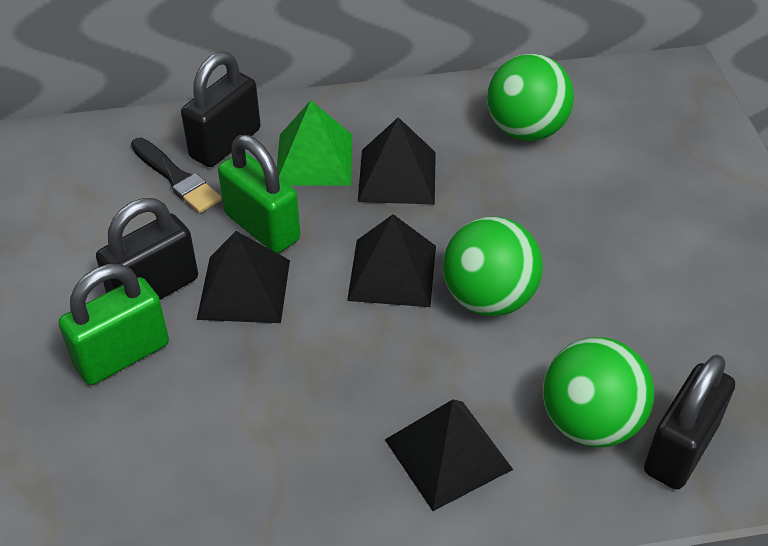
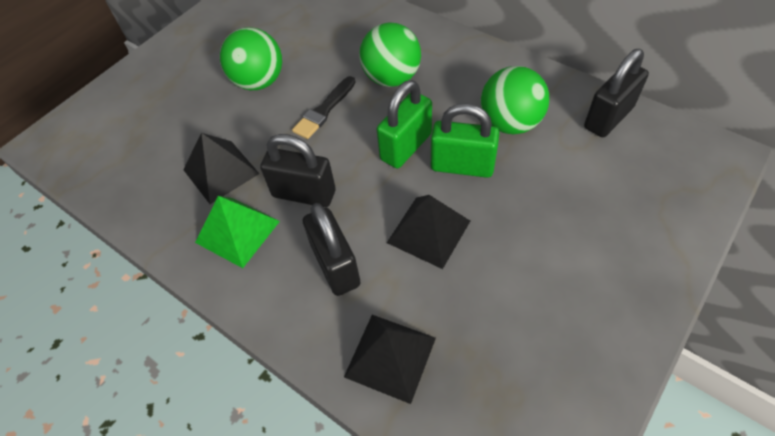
black pyramid: [197,231,290,323] [347,214,436,307] [358,117,436,204] [385,399,513,511] = 4 -> [183,133,259,204] [344,315,436,404] [387,195,470,269] = 3

